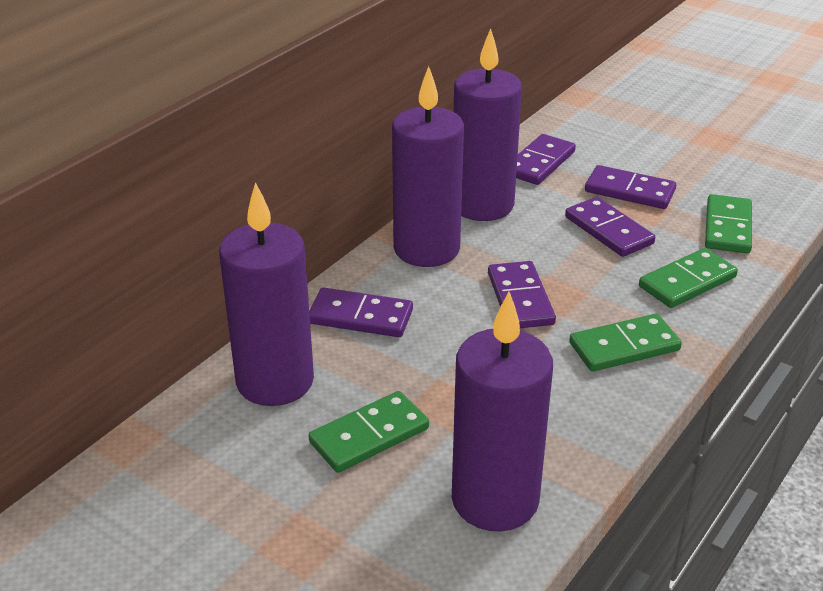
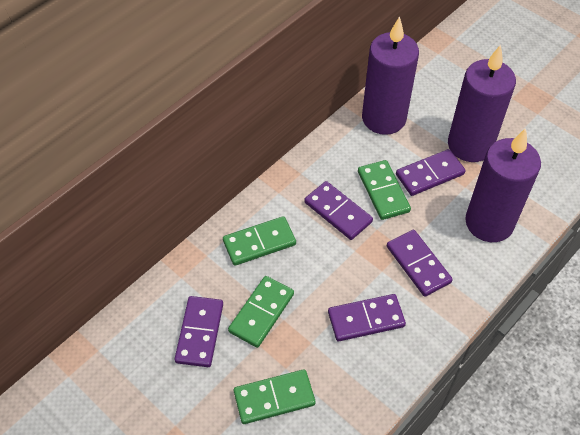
purple candle: [219,182,314,406] [392,66,464,267] [452,292,553,532] [454,28,522,221] = 4 -> [362,16,419,135] [448,45,516,162] [465,128,541,242] = 3

